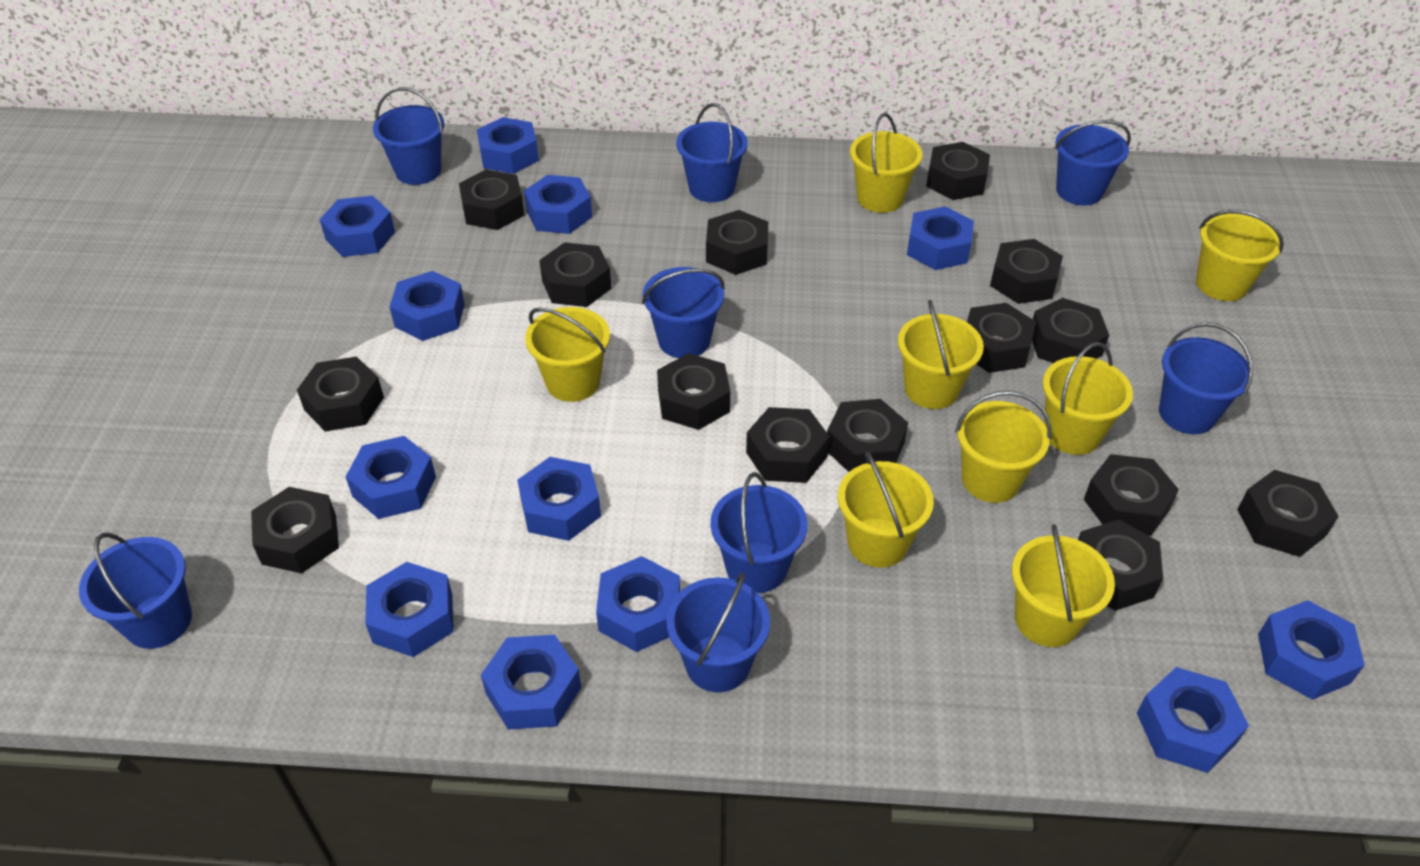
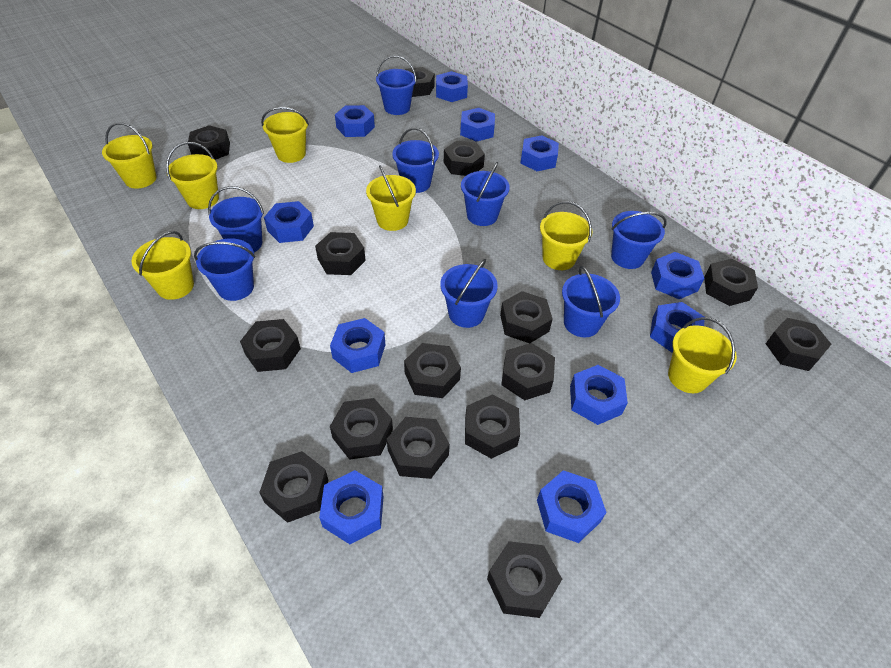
blue nut: [319,196,395,257] [346,436,436,519] [365,562,454,657] [389,271,465,341] [477,117,539,174] [481,635,581,730] [517,457,601,541] [524,175,592,234] [596,556,680,652] [907,206,974,270] [1137,667,1249,773] [1258,600,1365,700] = 12 -> [264,201,314,243] [319,470,384,544] [330,318,385,373] [335,105,375,137] [436,71,468,102] [460,108,495,142] [521,135,559,171] [537,470,607,543] [570,365,628,425] [650,302,704,353] [651,252,705,299] = 11
yellow bucket: [525,307,610,402] [838,452,934,568] [850,113,923,213] [898,300,984,409] [955,391,1052,503] [1012,524,1115,647] [1043,342,1133,455] [1196,210,1284,301] = 8 -> [102,122,157,189] [132,231,194,300] [166,142,219,209] [261,107,309,163] [366,165,416,231] [540,201,592,270] [668,317,737,393] = 7

